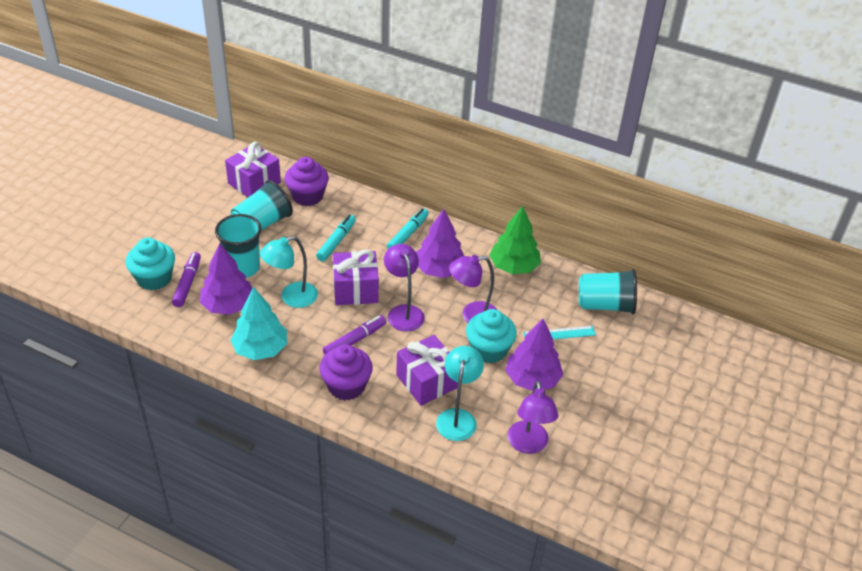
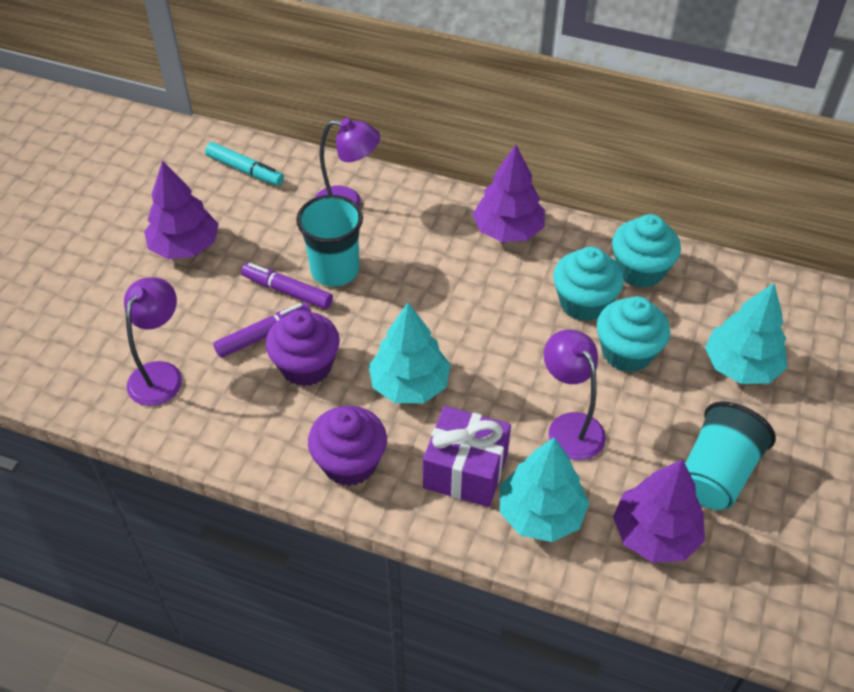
green tree: [489,206,541,274] = 1 -> none = 0
purple gift: [225,142,281,197] [333,249,379,305] [396,335,458,406] = 3 -> [423,406,511,507] = 1
turquoise cup: [215,214,261,278] [230,180,293,231] [579,269,637,315] = 3 -> [296,195,363,287] [685,402,776,510] = 2
turquoise cupcake: [126,237,175,290] [466,309,517,363] = 2 -> [553,247,624,321] [597,296,670,372] [612,214,681,288] = 3
turquoise lamp: [260,236,318,308] [436,346,484,441] = 2 -> none = 0
turquoise marker: [316,215,356,262] [387,208,429,249] = 2 -> [205,142,284,186] = 1
turquoise ruler: [523,326,596,340] = 1 -> none = 0
turquoise tree: [230,287,287,360] = 1 -> [368,303,451,403] [500,437,589,542] [705,283,787,384] = 3

